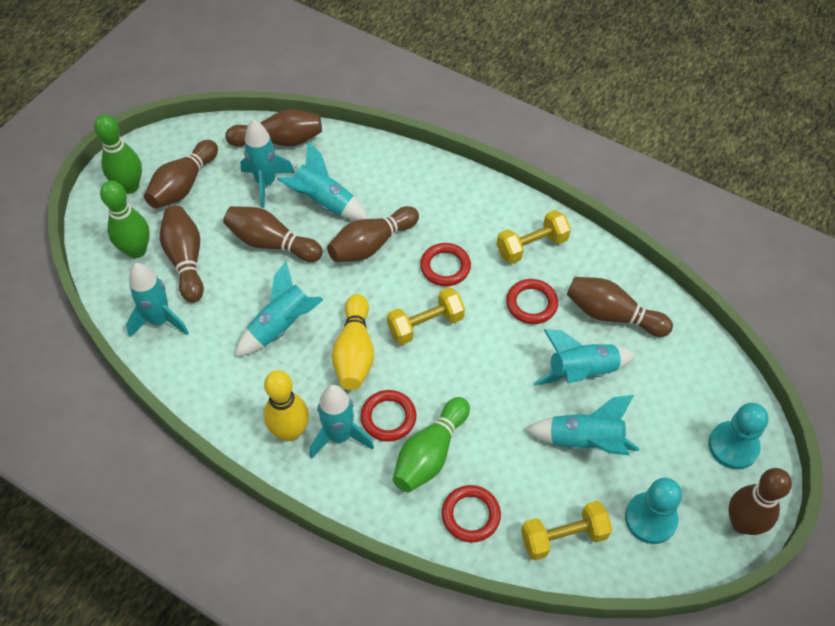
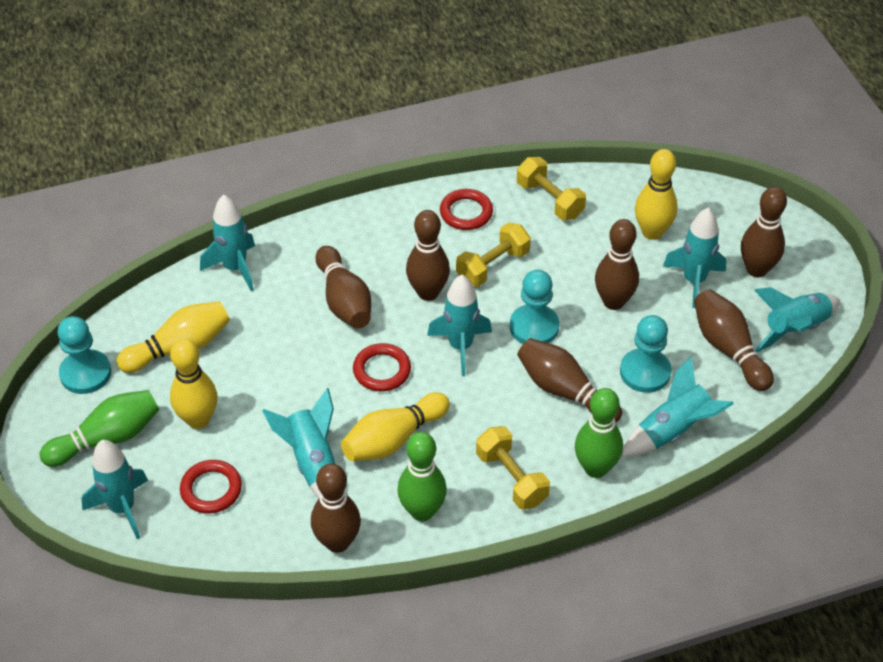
red ring: [360,390,417,442] [420,243,471,286] [442,485,501,543] [506,279,558,324] = 4 -> [180,460,242,514] [353,343,411,392] [440,189,493,230] = 3
turquoise pawn: [625,478,682,544] [708,403,769,470] = 2 -> [57,316,111,394] [510,270,559,344] [620,315,671,393] = 3
yellow bowling pin: [264,370,309,441] [332,294,374,390] = 2 -> [116,301,230,373] [170,338,217,429] [341,392,450,461] [635,149,678,240] = 4

